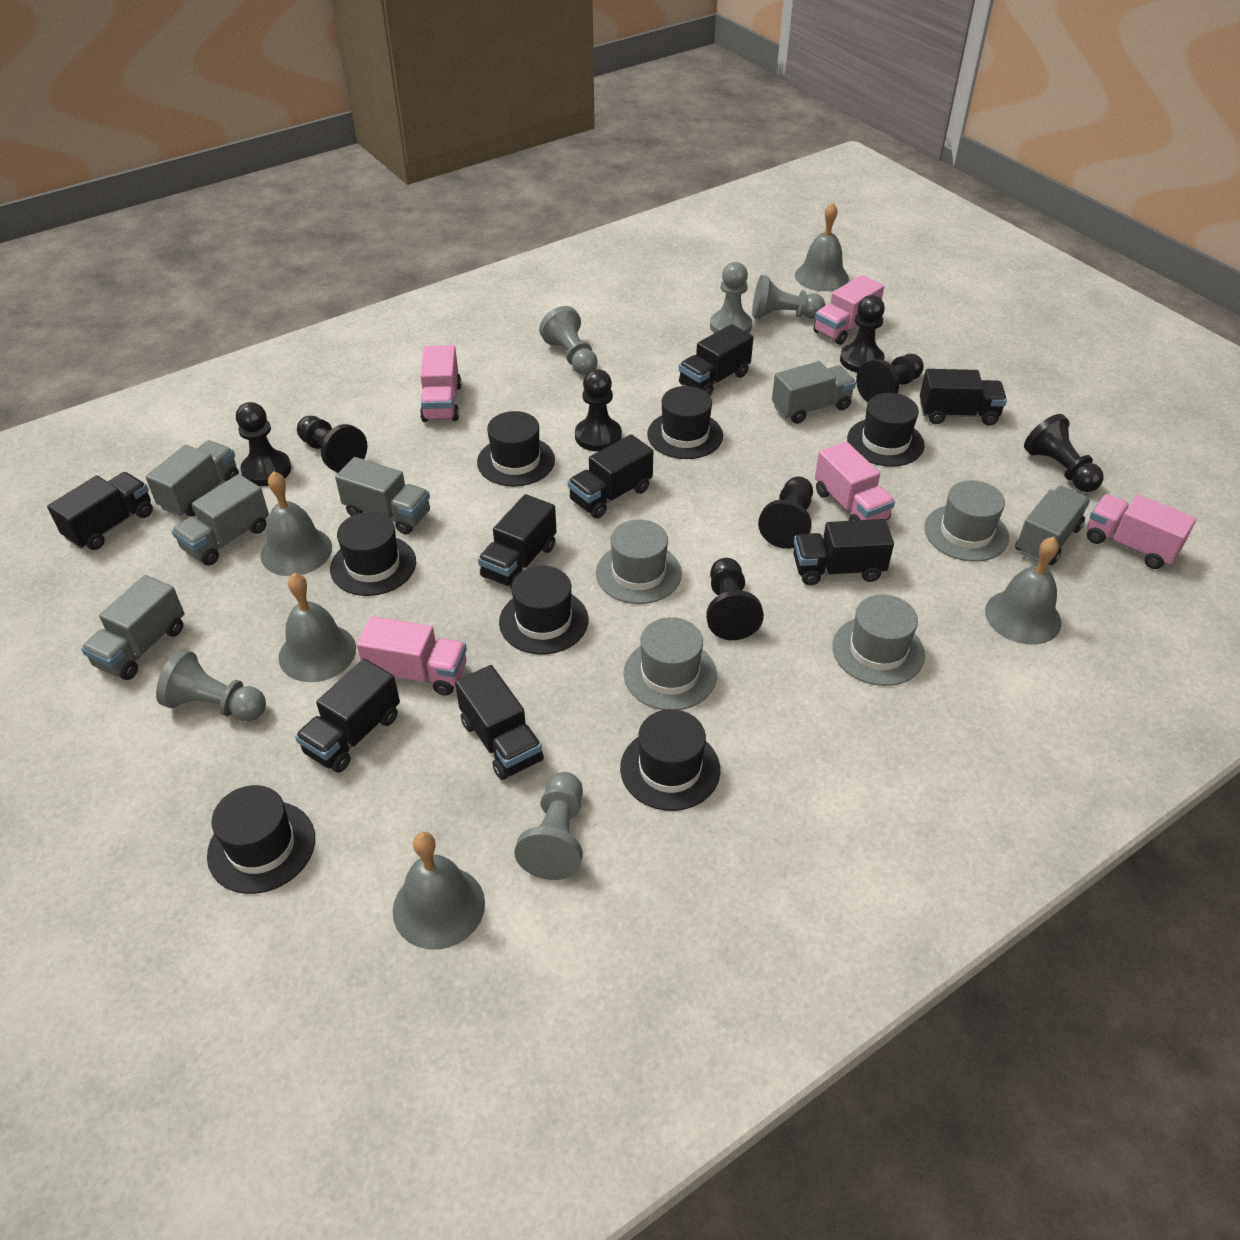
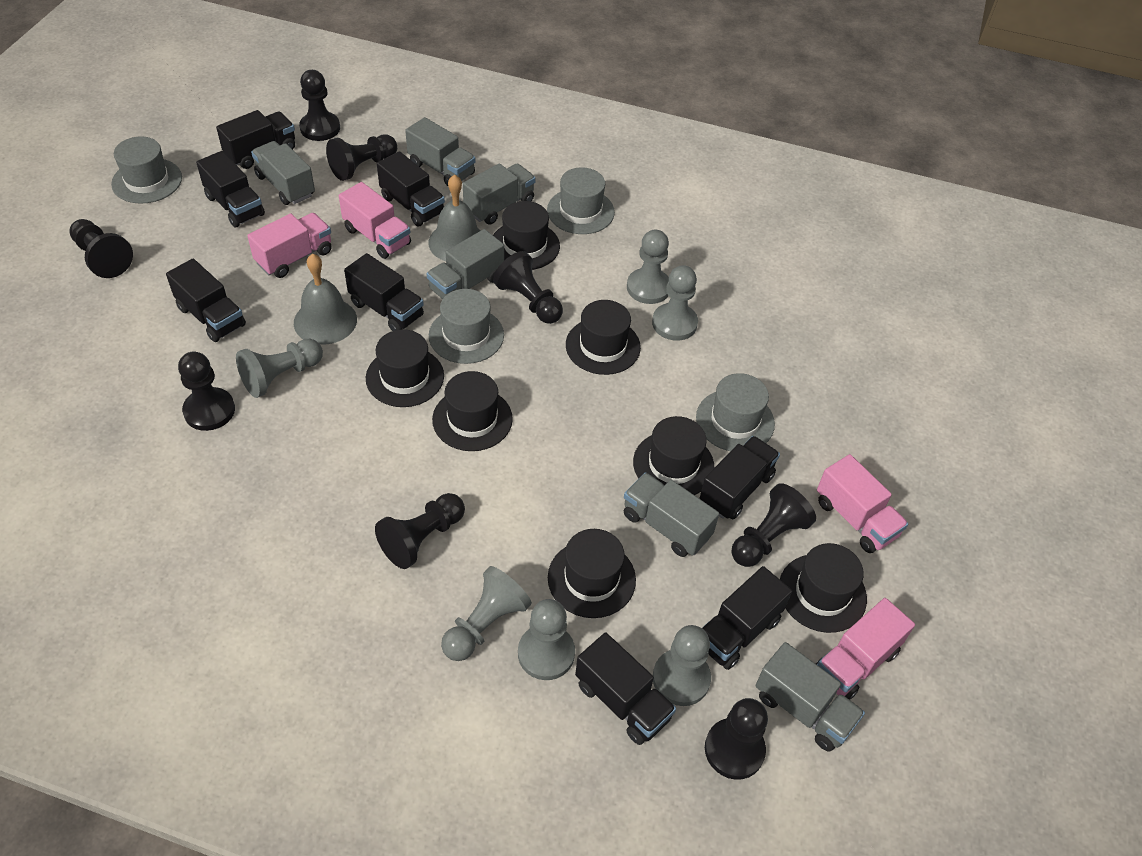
grey bell: [261,471,332,576] [279,573,356,682] [393,832,485,950] [795,202,849,291] [985,537,1061,645] = 5 -> [294,253,357,345] [428,174,481,261] = 2
grey pawn: [156,649,266,721] [514,772,583,880] [539,306,598,375] [710,262,752,333] [752,275,825,319] = 5 -> [236,339,323,398] [441,566,532,661] [518,599,575,680] [627,230,669,304] [652,265,698,341] [653,625,711,706] = 6
pink truck: [357,616,467,696] [420,345,461,422] [813,275,884,345] [815,441,895,521] [1087,494,1196,569] = 5 -> [247,213,332,278] [339,182,411,259] [816,598,915,700] [817,454,908,553] = 4

